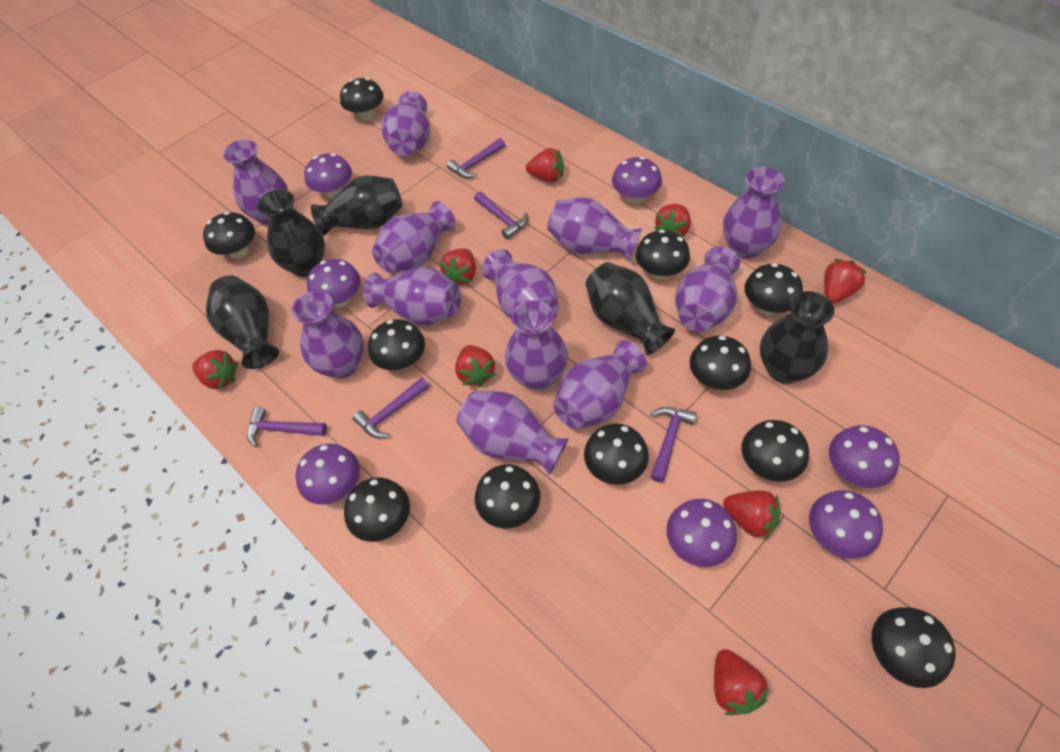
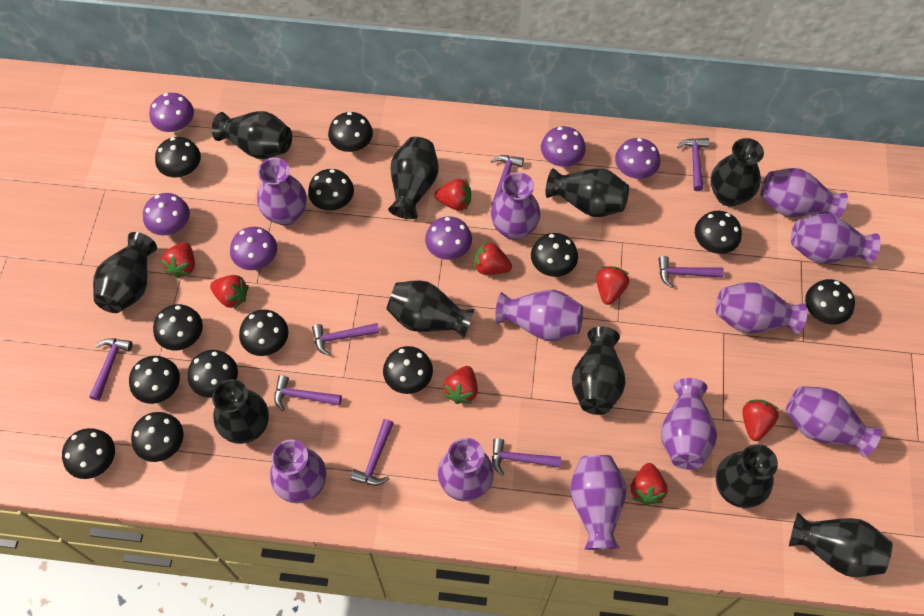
black mushroom: [203,212,255,259] [340,78,383,121] [344,477,410,542] [368,319,425,370] [475,464,540,529] [584,423,649,485] [636,229,690,279] [689,336,751,390] [742,420,809,482] [744,263,803,315] [871,607,955,688] = 11 -> [62,428,115,479] [129,356,180,404] [131,412,183,462] [153,304,203,350] [155,137,201,177] [188,350,238,398] [239,310,289,356] [308,169,354,211] [328,112,373,152] [383,346,433,394] [531,233,578,277] [695,211,742,254] [805,279,855,325] = 13
black vase: [206,276,279,369] [257,190,325,277] [311,175,403,236] [586,262,675,355] [760,291,835,384] = 5 -> [93,232,157,313] [212,111,292,159] [212,379,269,444] [386,280,474,339] [388,137,439,219] [546,168,629,217] [572,327,626,415] [711,138,764,206] [716,444,778,508] [789,512,893,577] = 10
purple hammer: [247,407,327,447] [353,377,429,438] [447,138,505,179] [474,191,528,239] [651,407,697,483] = 5 -> [89,338,133,401] [274,375,342,411] [312,323,379,356] [350,419,394,486] [491,155,524,205] [492,438,561,476] [658,256,724,288] [677,138,709,191] = 8
purple mushroom: [296,444,360,505] [304,153,352,199] [307,259,361,307] [612,157,662,204] [666,499,737,567] [809,490,883,559] [829,425,900,488] = 7 -> [143,193,190,235] [149,93,194,133] [230,227,277,270] [425,216,472,260] [541,126,586,167] [615,138,660,179] = 6
purple vase: [223,140,288,226] [292,291,364,379] [363,267,461,325] [372,201,456,273] [381,91,430,156] [457,391,569,475] [482,249,559,319] [505,300,568,390] [547,197,642,261] [553,340,647,429] [675,246,740,332] [723,167,784,259] = 12 -> [257,158,307,226] [270,439,327,503] [438,438,494,502] [491,172,540,240] [495,290,583,341] [570,455,627,550] [661,378,717,470] [716,282,807,334] [761,168,848,218] [786,386,882,458] [791,214,881,264] = 11

